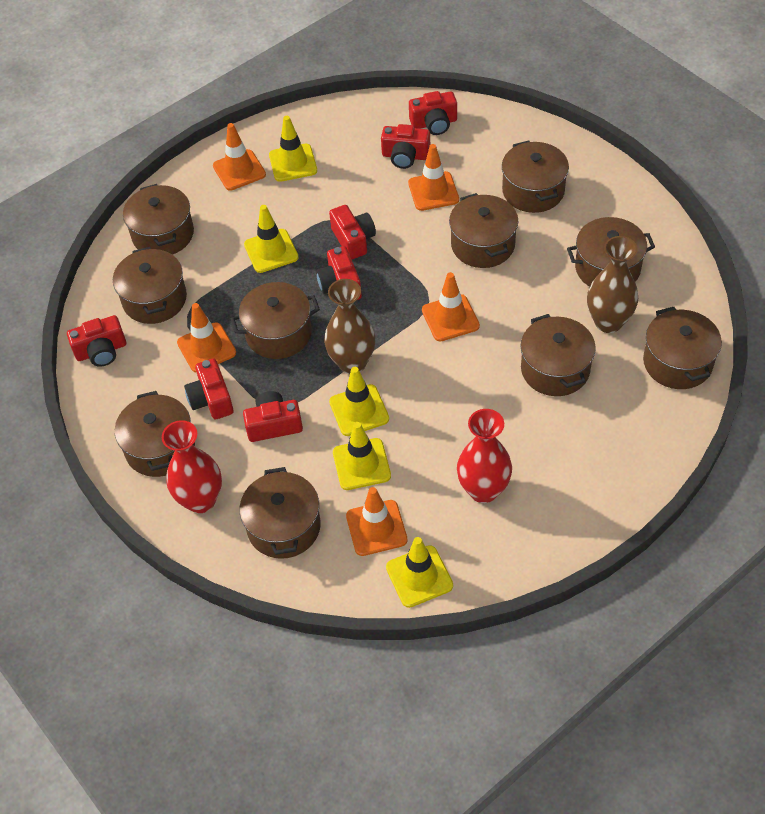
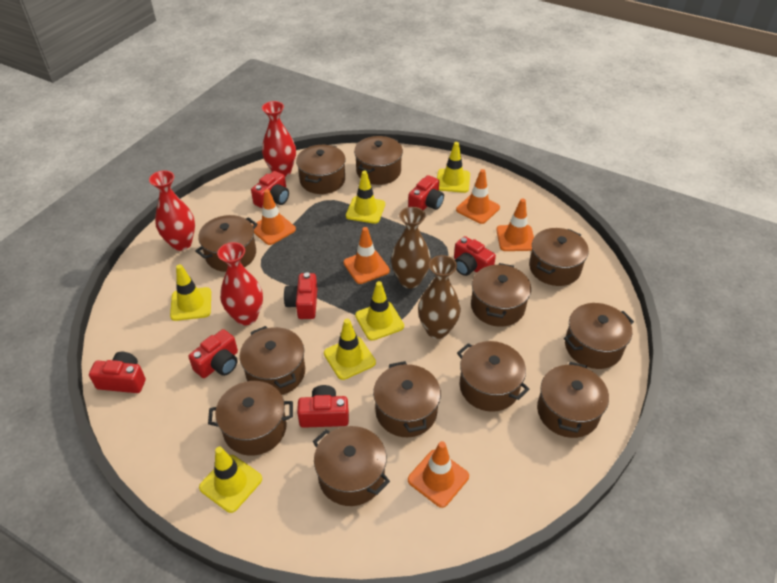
brown pot: [113,247,187,324] [115,391,195,477] [123,184,194,255] [231,282,320,359] [240,467,321,559] [449,193,518,268] [502,140,569,213] [521,314,596,396] [567,217,655,287] [643,307,722,389] = 10 -> [195,215,258,272] [208,381,293,456] [240,326,305,395] [296,145,346,194] [313,426,390,506] [354,136,403,185] [373,361,441,437] [457,341,529,412] [471,263,531,327] [529,228,589,286] [537,362,609,438] [564,303,634,369] = 12
red vase: [162,420,222,513] [457,409,512,503] = 2 -> [149,170,195,251] [217,242,263,325] [262,101,296,177] = 3
yellow traffic cone: [244,205,299,273] [269,116,317,182] [329,367,389,436] [333,422,391,490] [386,537,453,608] = 5 -> [170,264,211,321] [199,447,262,513] [324,319,376,380] [346,171,385,224] [355,281,404,341] [437,142,470,193] = 6

